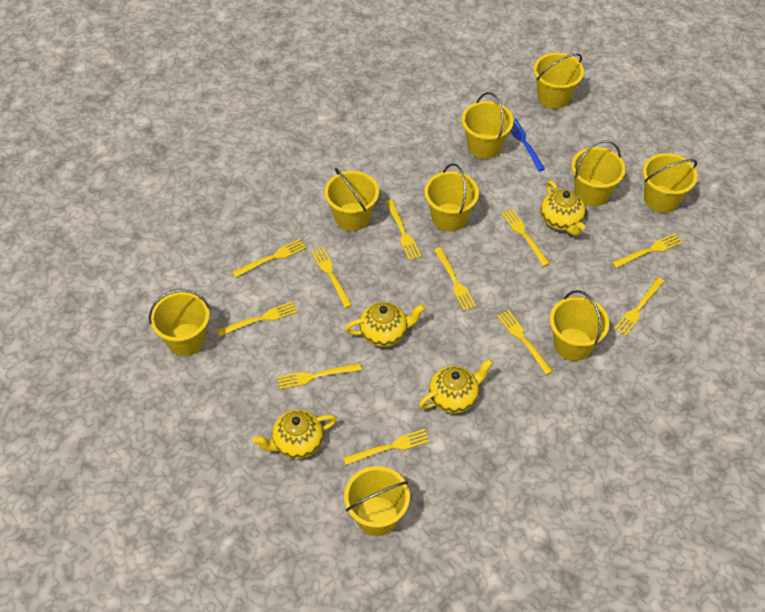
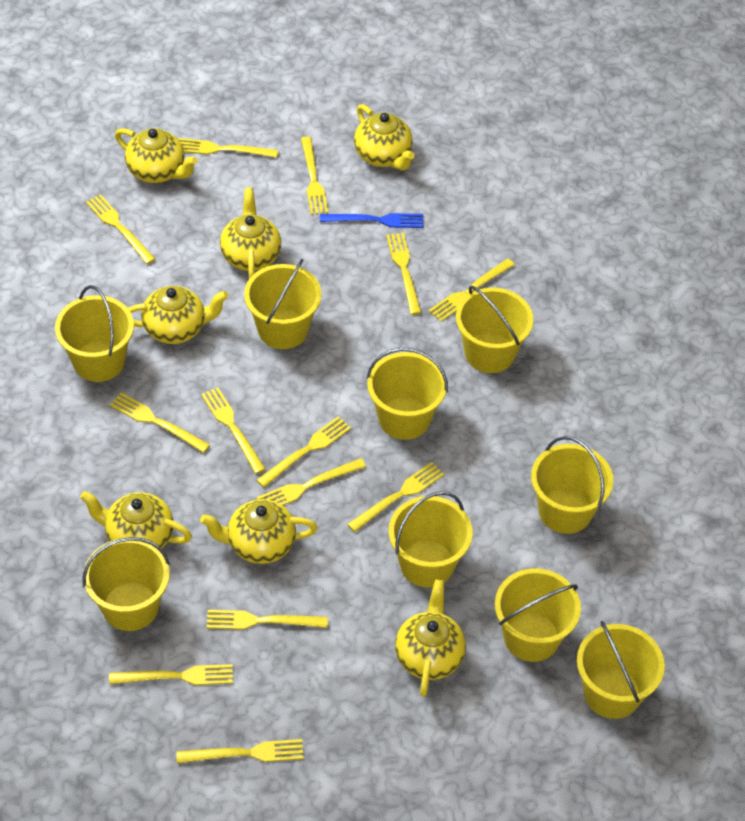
yellow fork: [217,301,298,336] [232,239,306,278] [277,363,362,389] [311,247,352,308] [343,429,430,465] [385,200,421,260] [434,247,476,311] [497,310,553,375] [501,209,550,267] [612,233,682,268] [614,277,665,336] = 11 -> [86,194,155,264] [109,664,233,685] [110,392,210,453] [176,739,304,763] [178,138,278,158] [201,387,266,474] [206,610,328,630] [256,458,366,506] [257,416,351,487] [301,137,328,215] [347,462,444,532] [386,233,421,315] [429,259,515,322] = 13
yellow teapot: [253,410,337,459] [345,302,425,347] [419,359,493,413] [541,180,586,236] = 4 -> [80,491,192,548] [115,128,198,183] [128,286,228,344] [200,499,318,564] [220,187,281,279] [354,104,415,170] [395,579,466,696] = 7

